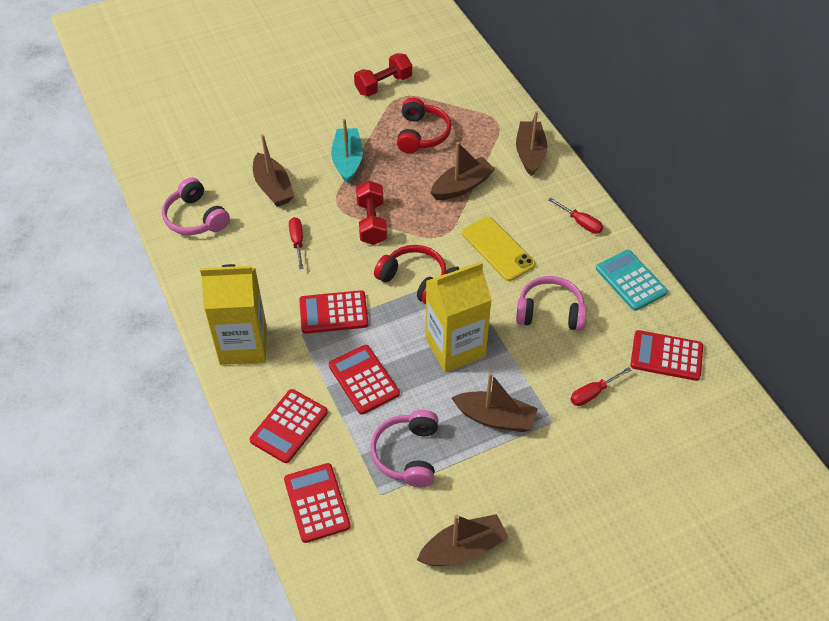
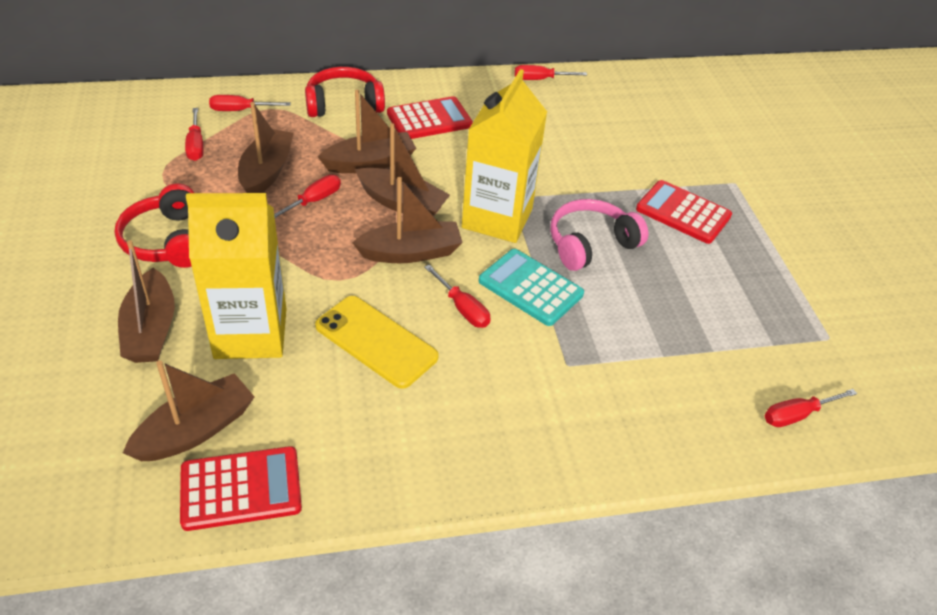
brown boat: [253,134,294,207] [417,514,509,566] [431,142,495,200] [452,373,538,432] [516,111,547,176] = 5 -> [118,240,175,363] [123,360,255,461] [238,102,294,193] [318,90,416,173] [352,177,463,263] [355,123,450,216] = 6
pink headphones: [162,177,230,235] [370,410,439,487] [516,276,587,331] = 3 -> [550,199,649,271] = 1
red calculator: [250,389,328,463] [284,463,351,543] [299,290,368,334] [329,345,400,415] [631,330,703,381] = 5 -> [180,446,302,531] [387,96,473,139] [636,180,732,244] = 3
red dumbbell: [354,53,412,96] [356,181,387,245] = 2 -> none = 0
red screwdriver: [289,217,304,269] [548,197,603,234] [570,367,632,406] = 3 -> [185,108,203,161] [209,95,291,111] [274,175,341,218] [424,265,491,328] [514,65,587,80] [765,389,857,427] = 6
turquoise boat: [331,119,363,184] = 1 -> none = 0

